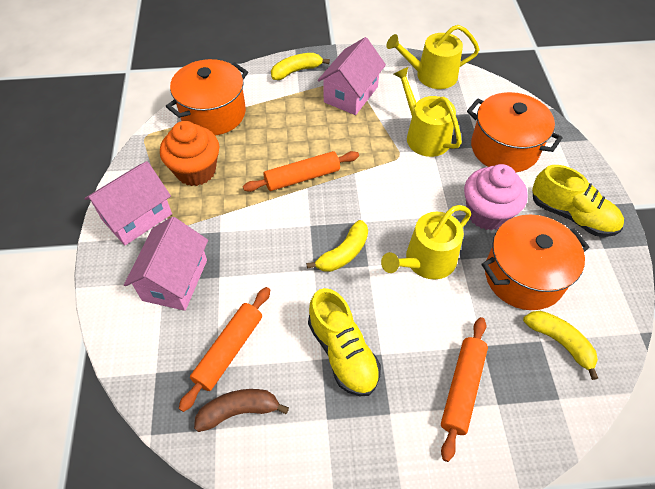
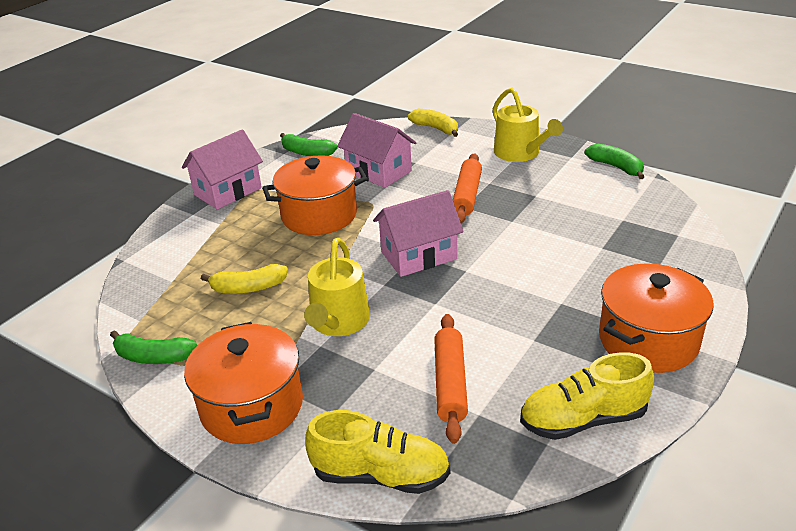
brown banana: [194,389,289,432] = 1 -> none = 0
green banana: none = 0 -> [110,330,197,364] [280,133,338,156] [585,144,645,179] = 3
orange cupcake: [160,121,219,186] = 1 -> none = 0
orange rolling pin: [179,287,270,412] [243,151,359,192] [441,317,488,462] = 3 -> [434,314,468,444] [453,153,482,223] = 2
pink cupcake: [464,164,528,230] = 1 -> none = 0
yellow banana: [271,53,330,80] [306,220,368,272] [523,311,598,380] = 3 -> [201,264,288,293] [408,109,458,137] = 2
yellow watering can: [381,205,471,279] [386,25,480,89] [394,67,462,157] = 3 -> [304,238,370,336] [493,88,563,162] = 2

